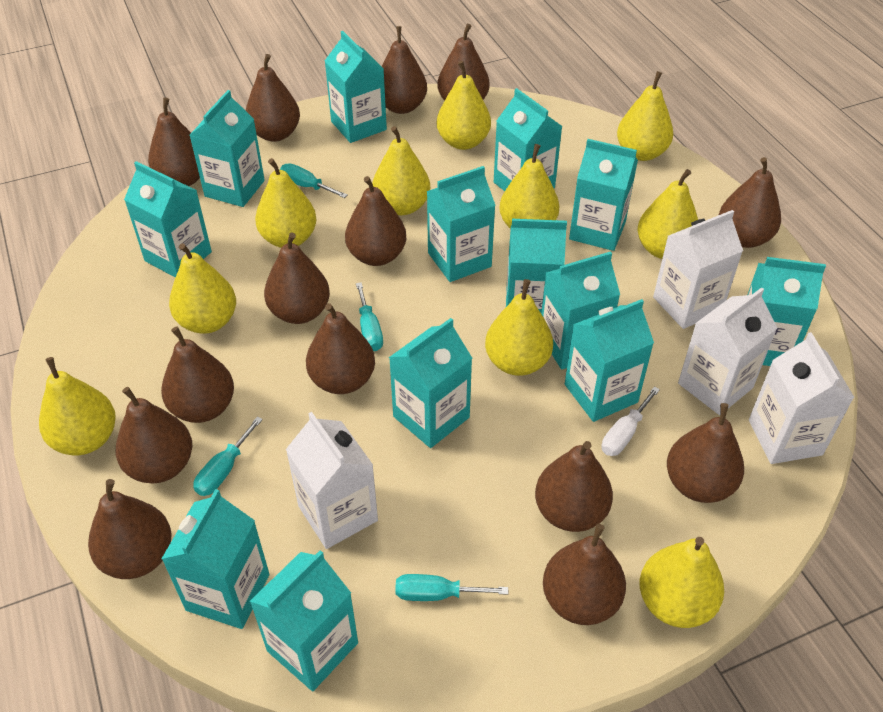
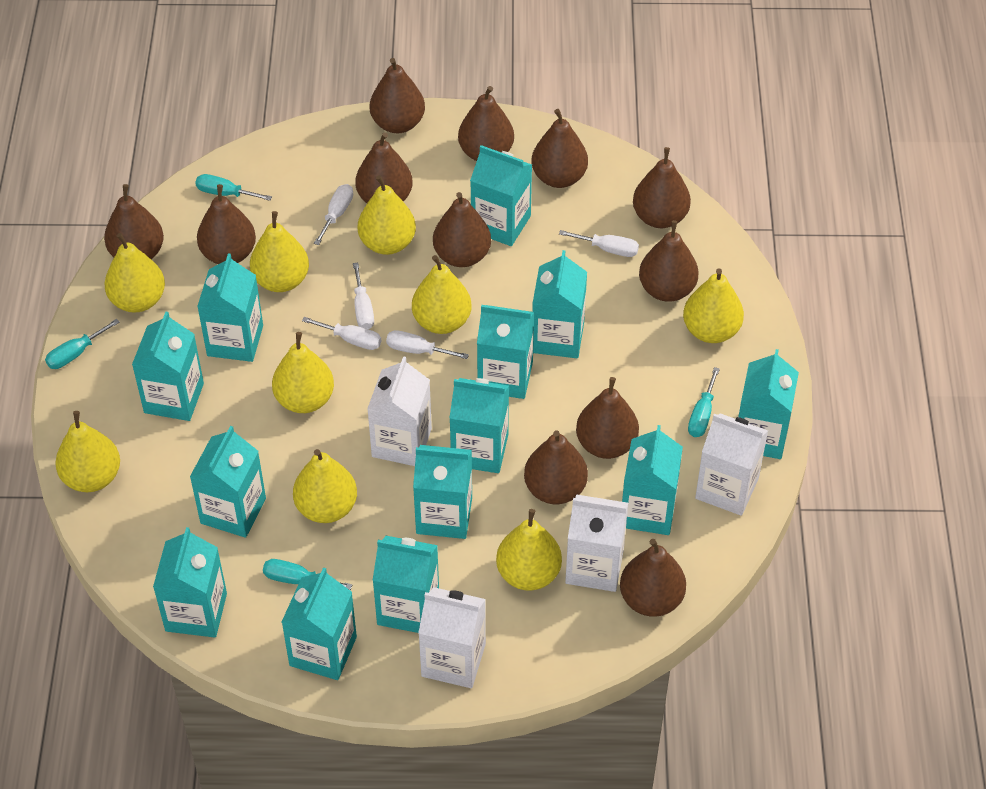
brown pear: [88,479,172,579] [116,387,192,483] [148,97,200,186] [161,327,234,423] [246,54,300,142] [264,233,330,324] [306,303,375,394] [345,176,406,266] [382,26,427,114] [437,24,490,101] [535,441,613,532] [543,524,626,625] [667,403,744,503] [719,157,781,248] = 14 -> [104,184,164,259] [197,184,256,264] [355,132,413,203] [370,58,425,133] [433,192,491,267] [458,86,514,161] [524,430,588,504] [531,109,588,188] [576,377,639,459] [620,539,686,617] [633,147,691,228] [639,220,699,302] = 12
white screwdriver: [601,387,660,456] = 1 -> [302,317,381,350] [314,184,353,245] [353,263,374,329] [386,330,469,359] [559,230,639,257] = 5
yellow pear: [39,357,116,455] [169,243,236,334] [255,158,317,248] [372,126,430,215] [437,61,491,150] [485,279,553,376] [500,144,559,229] [617,71,673,161] [637,169,698,259] [639,537,724,628] = 10 -> [55,411,120,492] [104,233,165,312] [250,211,309,292] [272,332,334,413] [293,449,357,523] [358,175,416,255] [412,255,471,334] [496,509,562,590] [683,268,744,343] = 9

